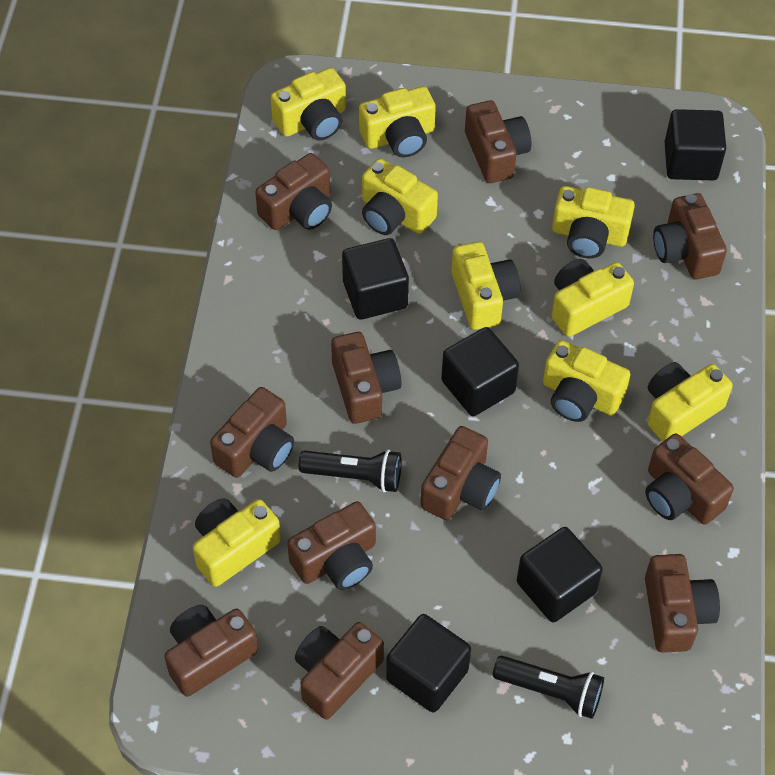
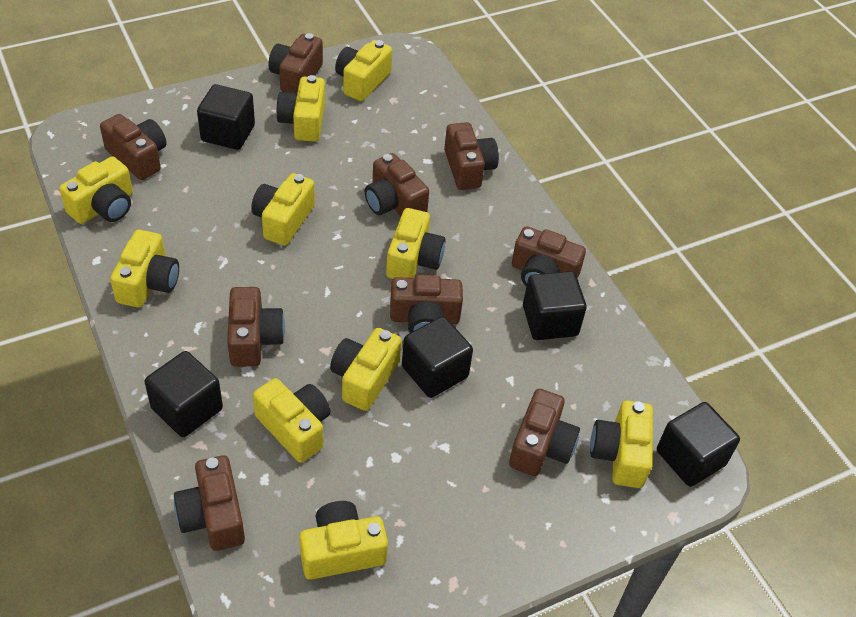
black flashlight: [299,449,401,492] [493,656,604,719] = 2 -> none = 0
brown camera: [164,605,258,697] [210,387,294,478] [255,153,332,230] [287,501,376,590] [295,622,384,720] [331,332,401,424] [420,426,501,520] [465,100,531,183] [645,433,734,525] [645,554,720,653] [653,193,727,280] = 11 -> [100,114,167,180] [174,455,245,551] [227,287,285,367] [268,33,323,93] [365,153,429,216] [390,275,463,333] [444,122,499,190] [509,389,580,476] [512,226,586,286] = 9
yellow camera: [193,498,281,587] [271,68,346,141] [359,86,436,157] [362,159,438,235] [451,242,520,330] [543,340,630,422] [552,186,635,259] [552,259,634,337] [648,362,733,441] = 9 -> [59,156,133,224] [110,230,179,308] [251,173,315,246] [253,378,331,463] [276,75,325,142] [299,501,388,580] [330,328,402,411] [335,40,392,101] [386,208,446,279] [590,400,653,488] = 10

